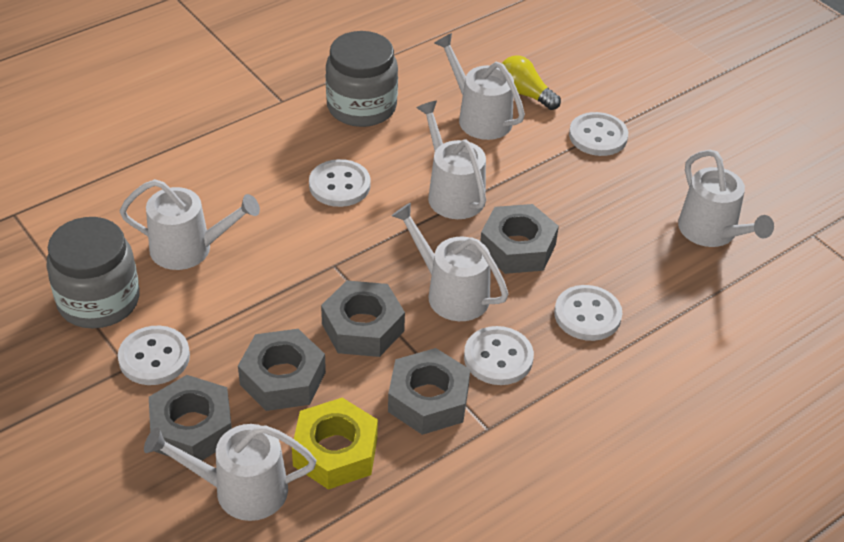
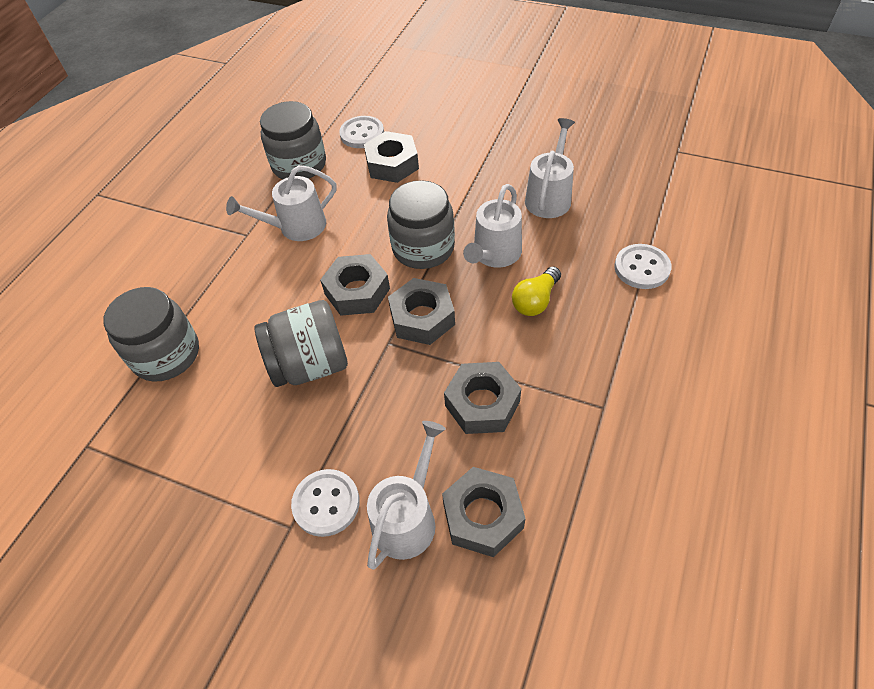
grey jar: [46,217,139,329] [326,31,398,127] = 2 -> [103,287,199,382] [254,300,348,387] [260,101,326,179] [387,180,455,269] = 4
white button: [118,326,190,385] [309,159,371,207] [464,326,534,385] [554,285,622,341] [569,112,628,156] = 5 -> [291,469,360,537] [339,116,384,148] [614,244,672,289] = 3
white watering can: [119,179,260,270] [144,424,316,521] [392,203,508,321] [417,101,486,219] [435,33,525,140] [678,150,774,247] = 6 -> [226,165,336,241] [367,421,446,570] [463,184,522,268] [525,118,575,218] = 4
yellow nut: [292,398,378,490] = 1 -> none = 0

